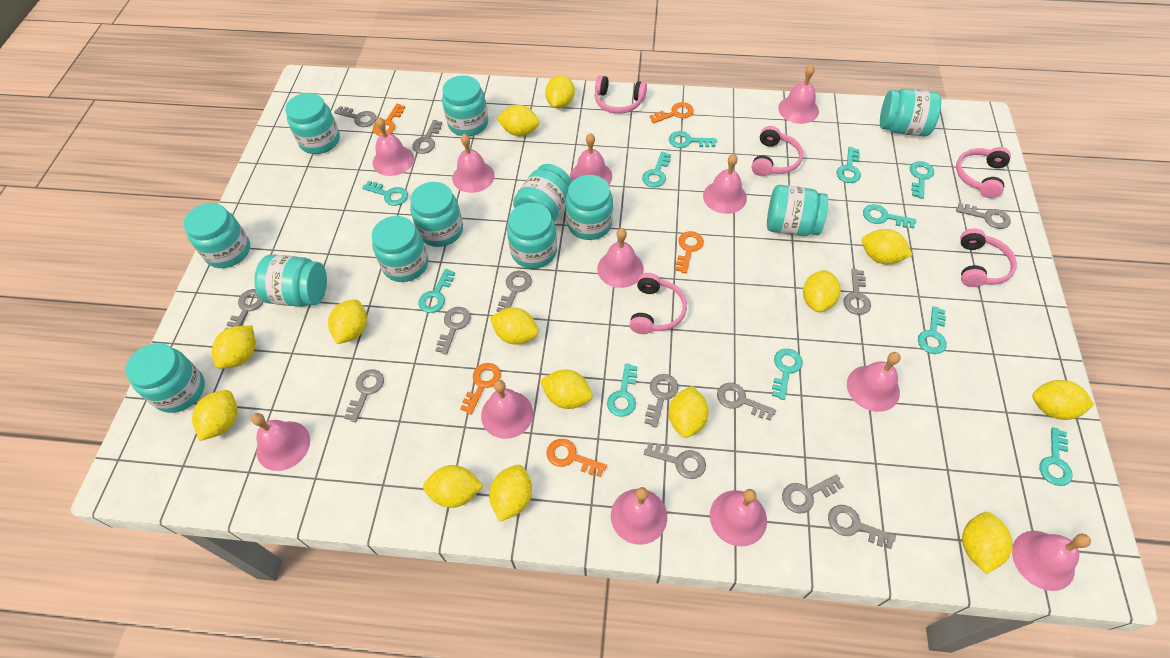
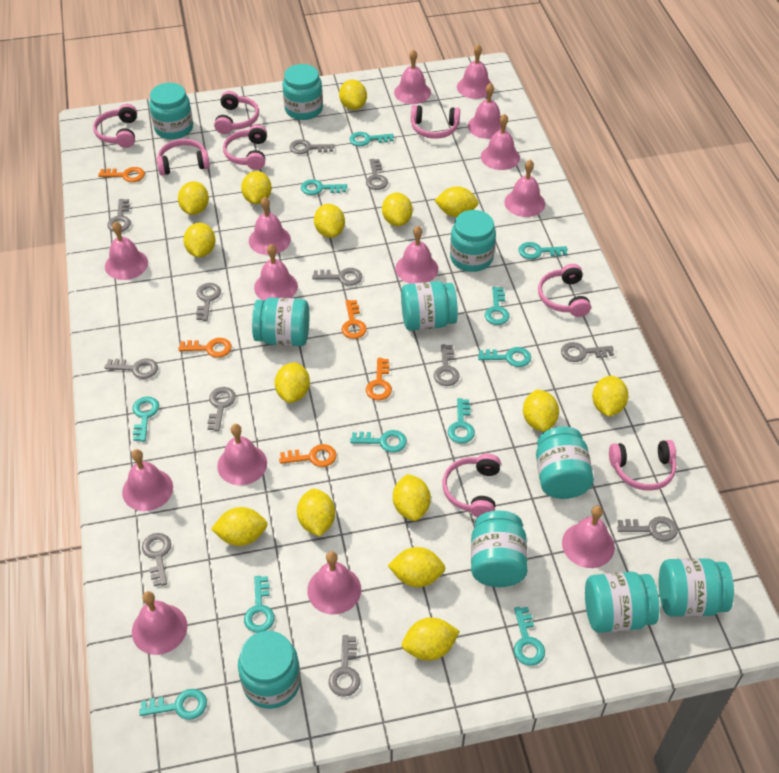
grey key: [225,289,264,329] [334,106,376,127] [344,369,384,423] [412,120,442,154] [435,307,471,355] [496,271,532,312] [644,442,706,479] [645,374,679,428] [717,383,776,421] [782,474,844,514] [828,505,896,549] [843,269,871,315] [956,203,1011,229] = 13 -> [104,358,158,379] [107,199,131,232] [142,533,171,586] [196,283,221,321] [208,387,236,431] [290,139,335,154] [312,268,362,286] [329,635,360,697] [366,159,388,190] [434,344,460,386] [561,342,614,362] [617,516,678,541] = 12
pink bell: [251,413,310,471] [373,117,414,176] [452,134,495,193] [481,380,533,439] [570,133,612,185] [597,228,644,288] [611,487,667,545] [703,154,747,214] [710,489,767,547] [778,64,819,124] [847,352,900,412] [1012,531,1091,591] = 12 -> [105,221,148,280] [122,449,173,511] [132,591,187,655] [217,424,267,485] [249,197,291,255] [254,244,298,300] [307,551,361,614] [394,49,431,104] [395,226,438,284] [457,44,493,99] [468,83,506,139] [481,114,520,170] [504,160,545,217] [562,506,615,568] = 14
pink headphones: [594,75,647,114] [630,273,687,334] [752,126,803,176] [956,147,1011,198] [960,228,1017,287] = 5 -> [93,104,137,148] [157,139,210,175] [214,91,259,134] [223,125,267,170] [411,105,460,139] [442,454,501,517] [538,264,591,317] [609,440,676,491] = 8
turquoise jar: [125,343,205,413] [184,203,250,268] [254,254,327,307] [285,93,340,154] [372,216,428,282] [410,182,463,247] [442,75,489,136] [507,203,557,269] [513,164,572,222] [566,175,613,240] [767,185,828,236] [880,89,941,137] = 12 -> [149,83,193,139] [238,631,301,709] [252,297,309,346] [283,64,323,120] [401,281,458,331] [450,210,496,272] [471,511,528,587] [536,426,594,499] [585,572,660,633] [659,558,734,617] = 10
yellow lemon: [192,390,238,441] [212,325,256,369] [328,299,367,344] [423,465,483,508] [489,465,532,522] [490,307,539,345] [497,105,540,136] [540,370,593,409] [545,75,575,108] [669,386,709,438] [803,270,841,312] [862,229,912,264] [962,512,1013,574] [1032,380,1094,420] = 14 -> [178,181,209,215] [183,223,216,257] [211,507,267,546] [241,171,272,204] [275,362,310,403] [297,489,335,536] [314,204,345,238] [339,80,367,110] [382,192,413,226] [388,547,446,587] [393,474,431,521] [402,618,460,661] [434,186,479,217] [523,389,559,432] [592,375,629,417] = 15

